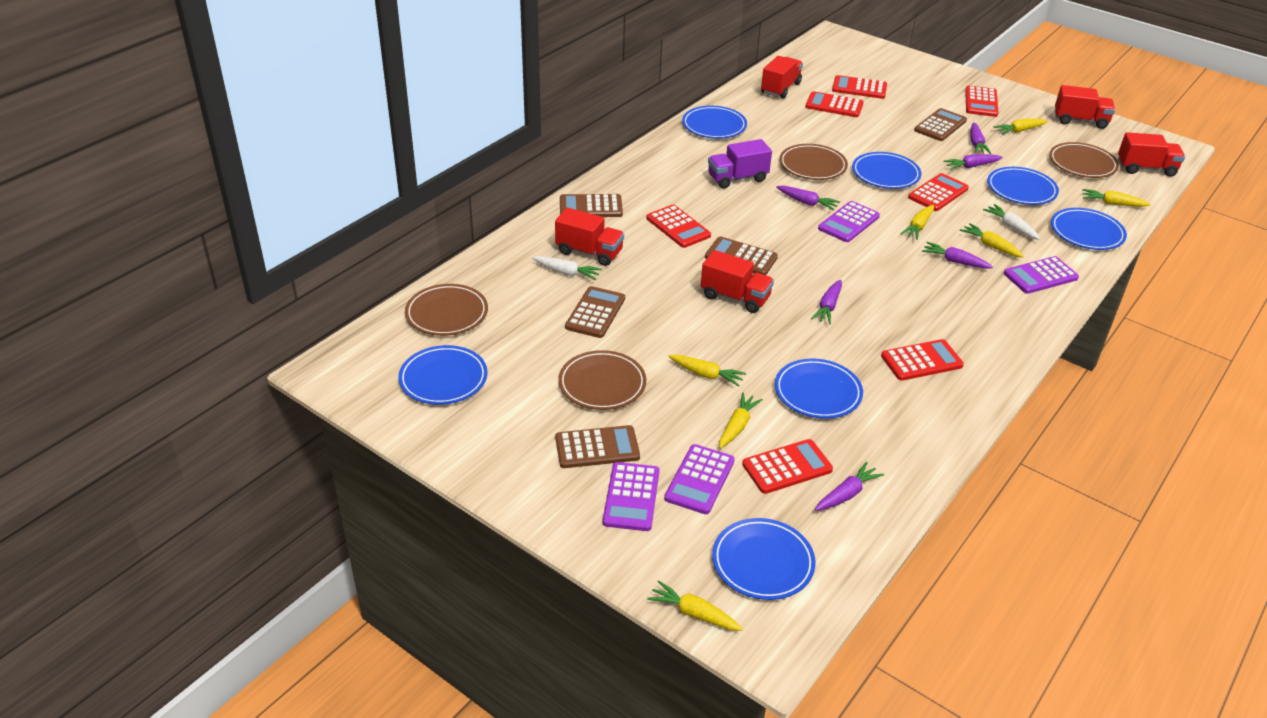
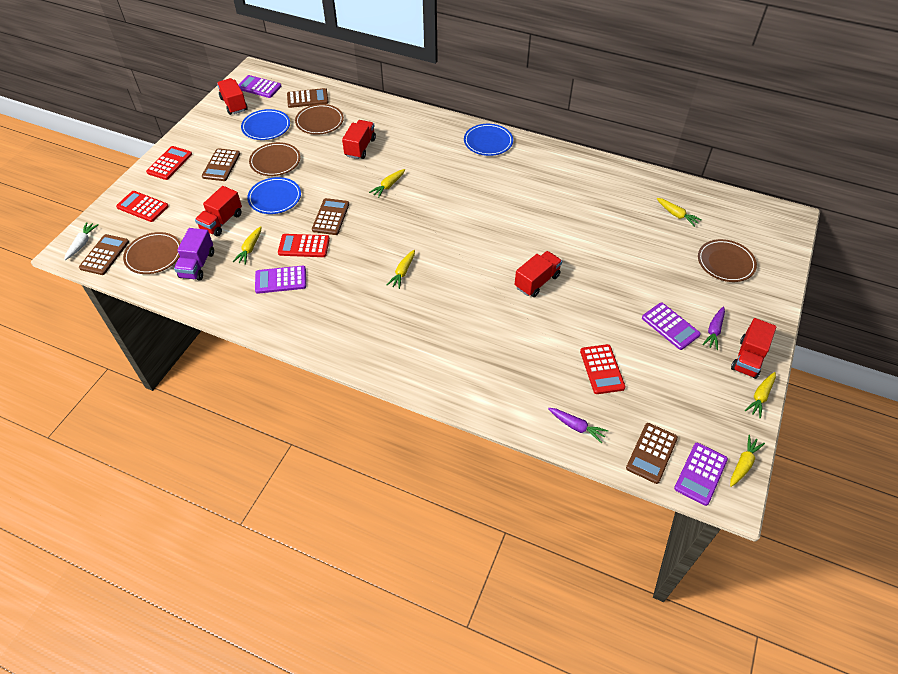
blue plate: [398,345,488,405] [682,106,747,139] [712,518,816,600] [775,358,863,419] [852,152,921,189] [987,167,1059,205] [1051,208,1127,250] = 7 -> [241,109,290,140] [247,177,301,214] [464,124,513,156] = 3
purple carrot: [776,186,840,211] [811,280,842,324] [815,462,884,511] [922,242,993,269] [943,154,1003,170] [970,122,991,154] = 6 -> [548,408,608,443] [702,306,725,350] = 2
red calculator: [646,205,711,248] [742,439,833,494] [805,91,864,117] [832,75,887,99] [881,339,964,381] [908,173,969,211] [965,86,999,117] = 7 -> [116,191,169,222] [146,146,192,180] [278,234,330,257] [580,344,626,394] = 4
white carrot: [532,256,602,280] [983,204,1041,240] = 2 -> [64,222,99,260] = 1
yellow carrot: [647,580,743,631] [668,355,746,387] [719,393,763,448] [900,205,934,240] [960,223,1024,258] [993,119,1048,135] [1082,189,1151,207] = 7 -> [233,226,261,265] [369,169,406,198] [387,250,415,289] [657,198,702,227] [730,435,765,487] [745,372,776,418] = 6

